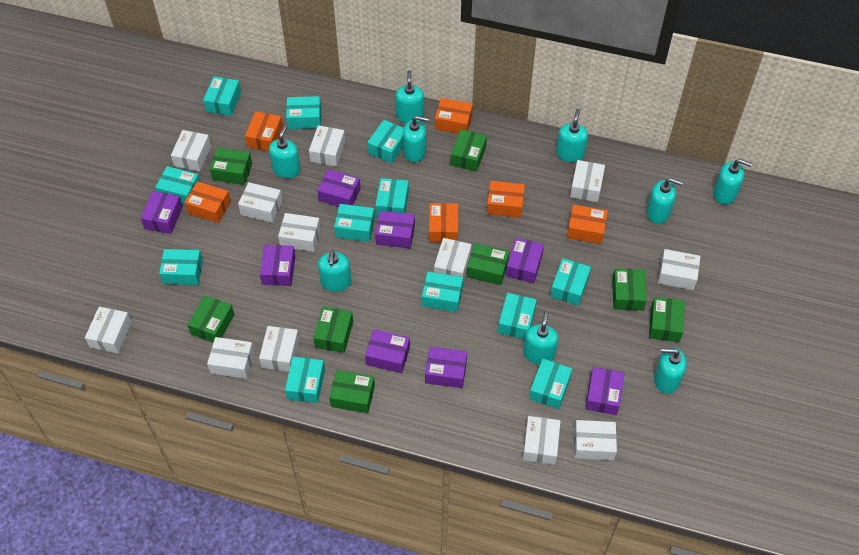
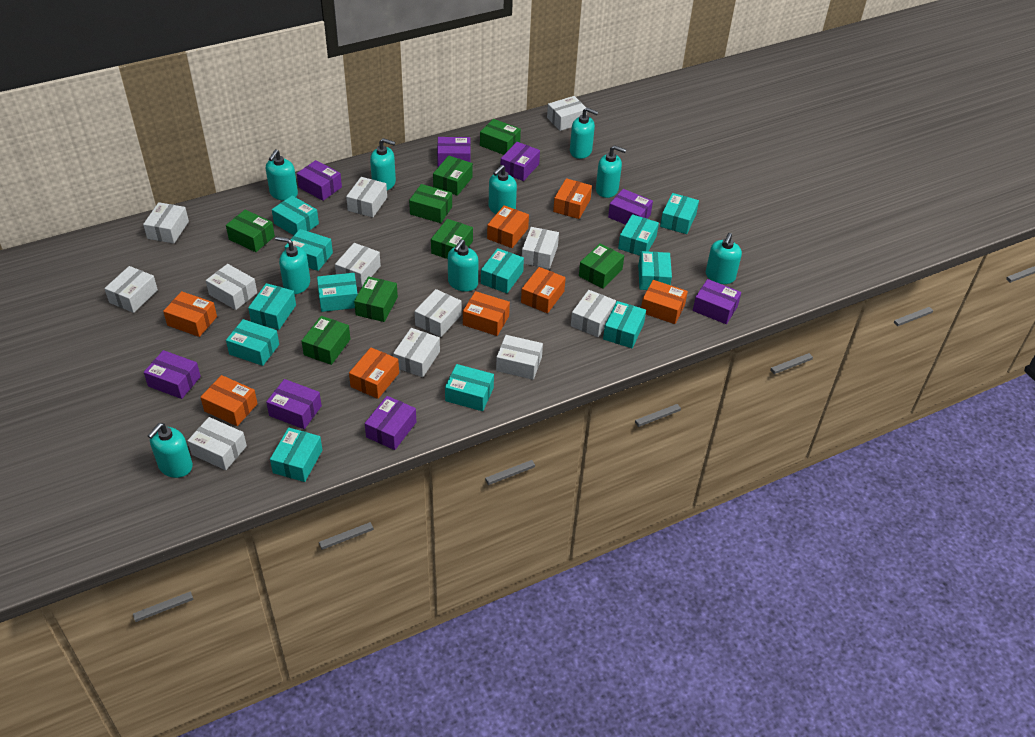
orange box: [184,181,231,223] [245,111,283,151] [429,203,458,243] [435,98,473,134] [487,181,525,218] [567,205,608,244] = 6 -> [163,291,217,337] [200,375,258,426] [349,348,399,399] [463,291,510,336] [487,205,529,248] [521,267,566,313] [553,178,592,219] [641,280,688,324] = 8

